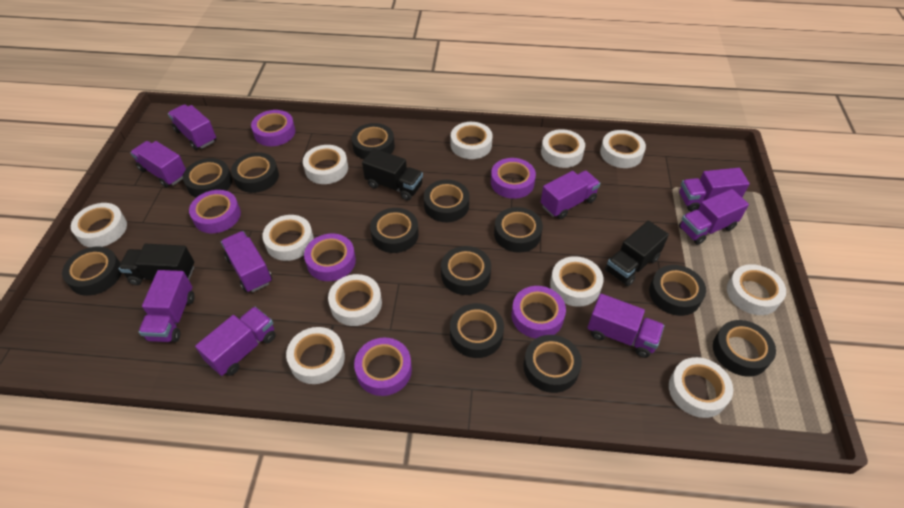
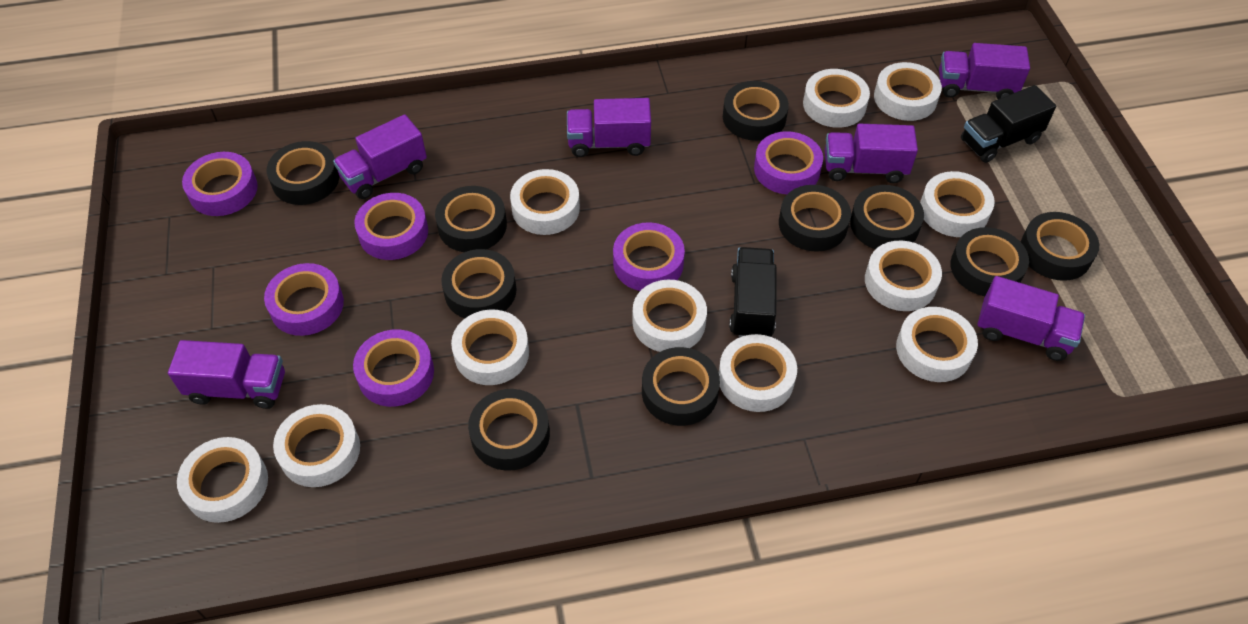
black tape: [62,246,121,296] [183,158,232,198] [231,152,279,193] [352,123,395,160] [370,208,419,253] [424,180,469,222] [441,246,491,295] [450,303,504,358] [494,207,543,253] [523,335,582,393] [649,265,706,316] [713,320,776,376] = 12 -> [267,141,339,205] [435,186,507,252] [441,249,516,318] [468,389,550,471] [642,347,720,426] [723,81,789,141] [779,185,851,252] [850,185,924,249] [950,227,1029,296] [1021,212,1099,281] = 10
black truck: [119,244,194,285] [362,148,423,201] [605,221,669,286] = 3 -> [729,247,777,338] [961,85,1056,163] = 2
purple truck: [130,141,186,188] [139,270,195,342] [168,104,217,150] [195,307,276,376] [221,231,272,292] [541,170,600,219] [587,294,664,358] [679,168,750,212] [679,189,749,245] = 9 -> [168,340,285,409] [333,114,427,199] [567,98,651,157] [825,124,918,183] [939,43,1030,99] [978,276,1085,361] = 6

